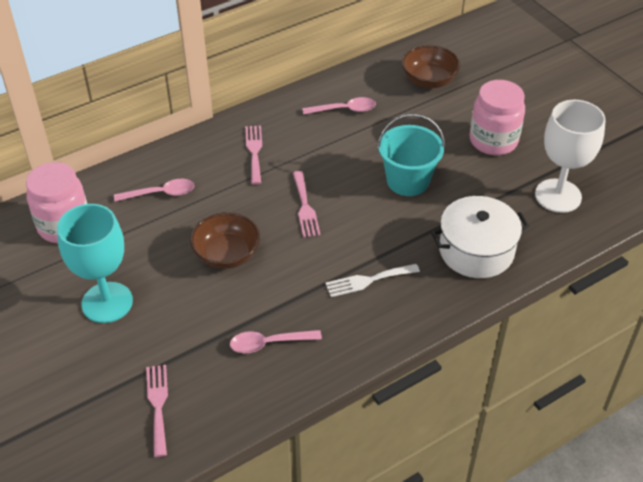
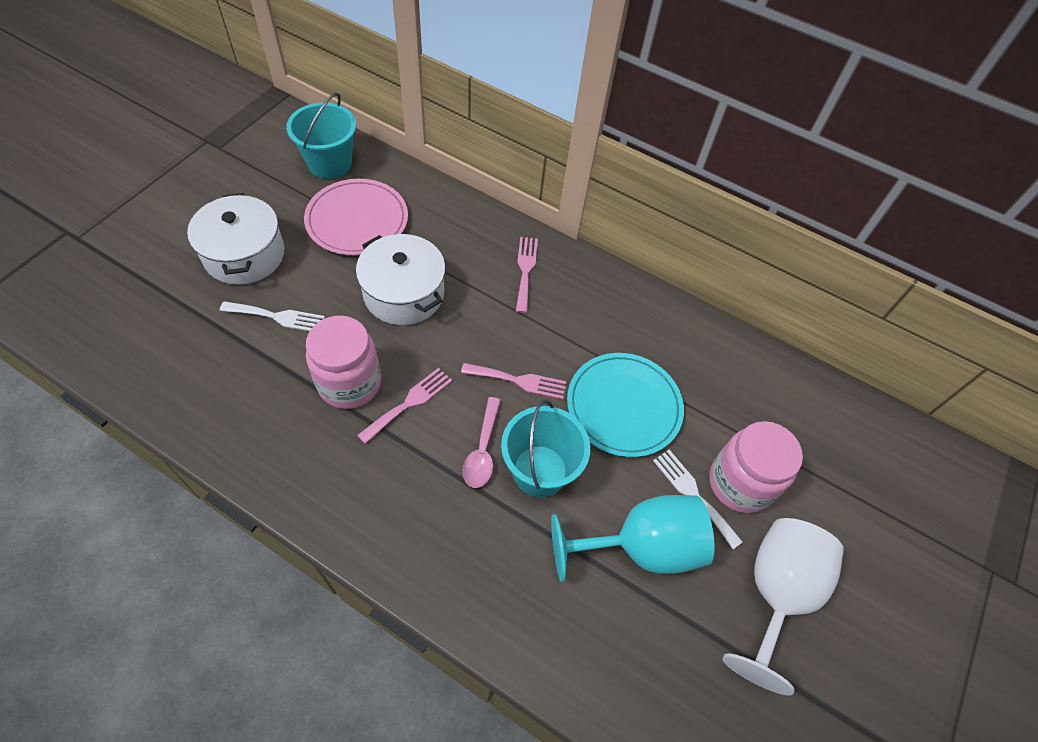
brown bowl: [190,212,260,269] [402,45,460,88] = 2 -> none = 0
pink plate: none = 0 -> [304,179,408,255] = 1
pink spoon: [114,179,195,202] [230,330,322,353] [302,97,376,115] = 3 -> [462,397,501,488] = 1
turquoise bucket: [377,114,445,196] = 1 -> [286,93,356,179] [501,399,590,497] = 2
turquoise plate: none = 0 -> [567,353,684,457] = 1
white fork: [325,264,420,297] = 1 -> [220,301,325,331] [653,450,743,549] = 2
white pot: [431,196,529,278] = 1 -> [187,193,284,285] [356,234,445,325] = 2

